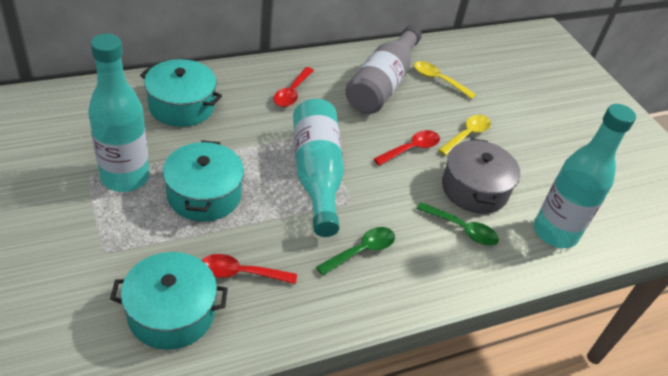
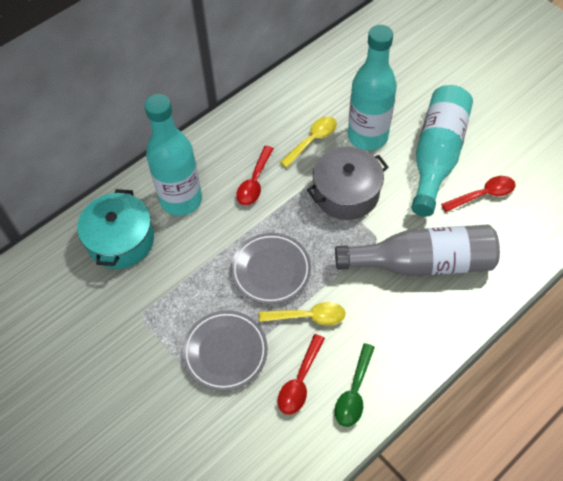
green spoon: [316,227,395,276] [417,202,499,246] = 2 -> [335,343,375,427] = 1
grey plate: none = 0 -> [182,310,268,391] [231,233,311,304] = 2
turquoise pot: [110,252,228,350] [140,59,222,127] [163,140,244,222] = 3 -> [77,189,154,269] = 1

